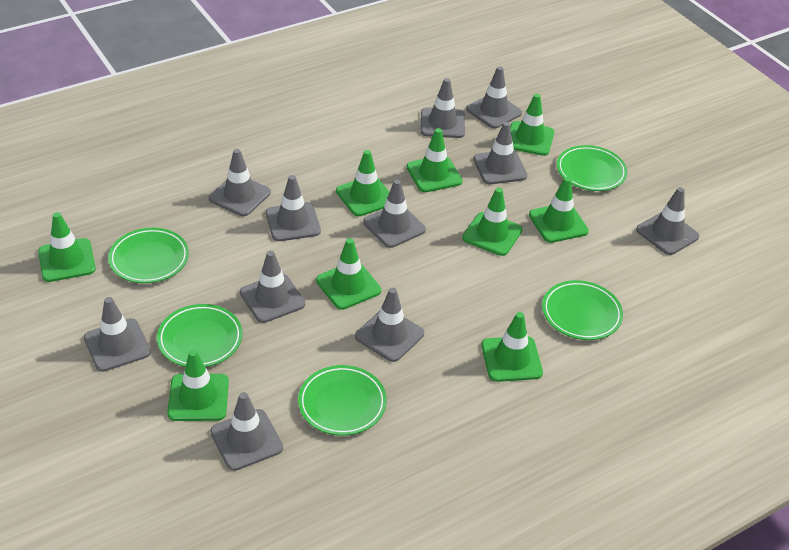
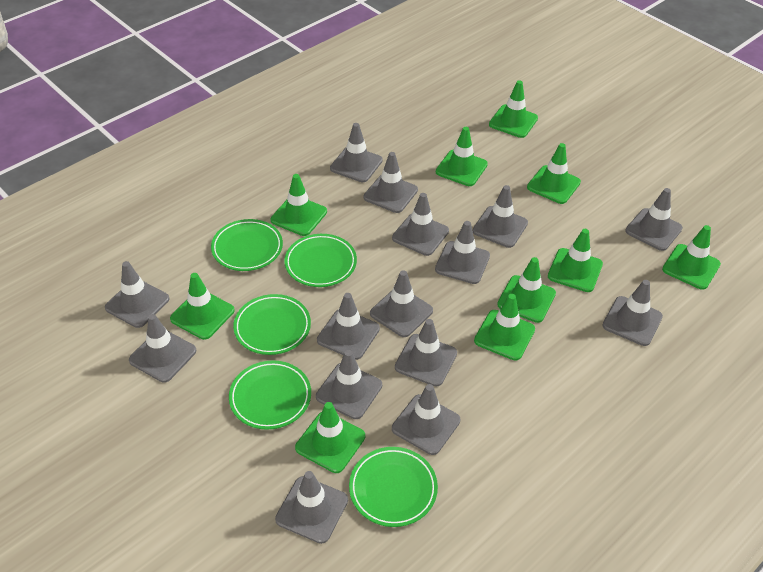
green traffic cone: [38,212,96,282] [167,350,229,421] [316,238,381,310] [336,150,389,216] [406,128,463,192] [462,188,522,256] [481,312,543,382] [510,94,554,156] [529,177,589,243] = 9 -> [170,273,235,340] [271,174,327,236] [295,402,365,473] [436,127,488,186] [474,294,535,360] [489,80,538,138] [497,257,556,323] [527,143,581,204] [548,229,603,292] [662,225,721,290] = 10
grey traffic cone: [84,297,151,372] [209,149,271,216] [210,392,283,471] [240,251,305,323] [266,175,321,241] [355,288,424,362] [363,179,426,248] [421,78,465,138] [466,66,522,129] [473,122,527,184] [636,187,699,255] = 11 -> [105,261,170,328] [129,314,196,383] [275,471,348,544] [316,350,382,419] [317,293,380,360] [330,123,383,182] [364,152,418,213] [370,270,433,337] [392,193,449,256] [392,384,460,455] [395,319,457,387] [435,221,490,284] [473,185,528,248] [602,280,663,346] [625,188,683,251] = 15

